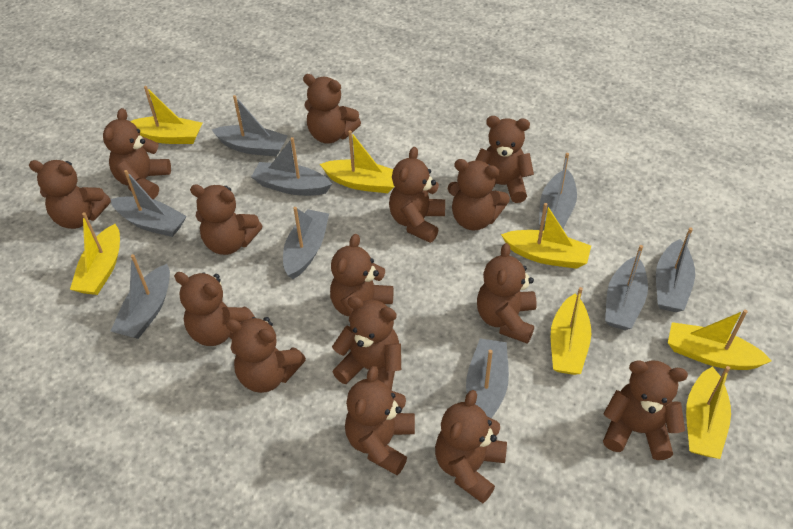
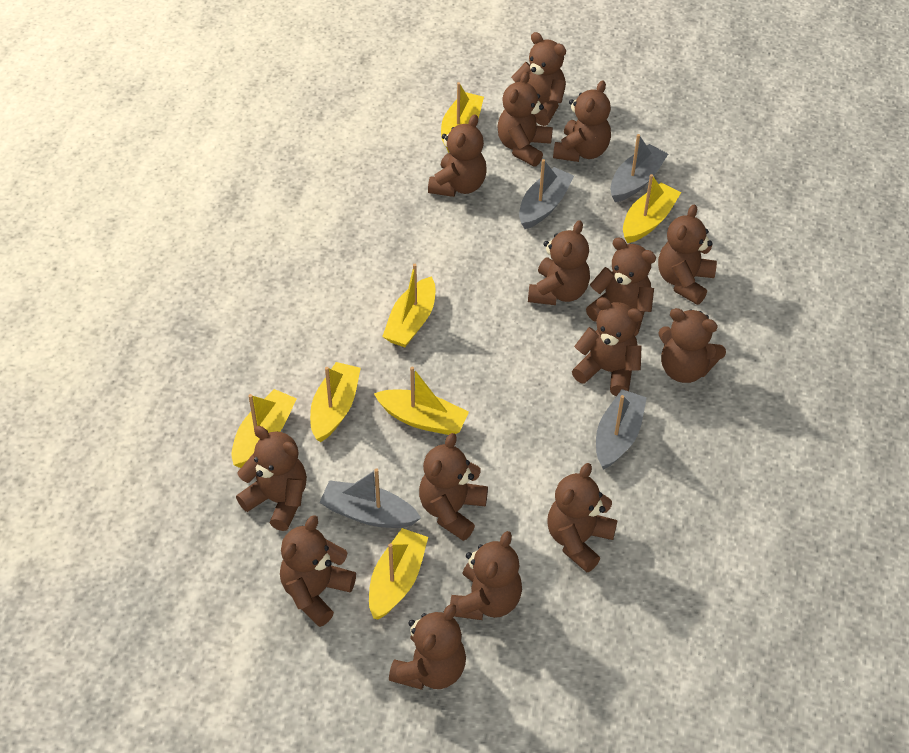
grey boat: [110,170,187,237] [111,254,170,339] [212,95,288,157] [251,137,332,196] [283,207,329,279] [466,338,509,418] [539,153,577,230] [605,245,648,330] [656,227,695,312] = 9 -> [319,468,421,528] [519,159,574,229] [596,389,647,470] [610,134,668,202] = 4

